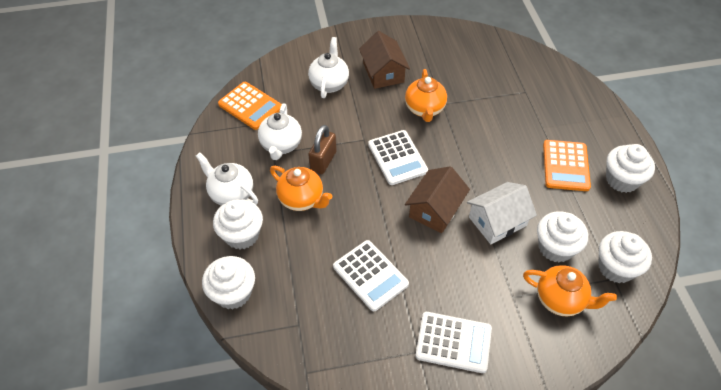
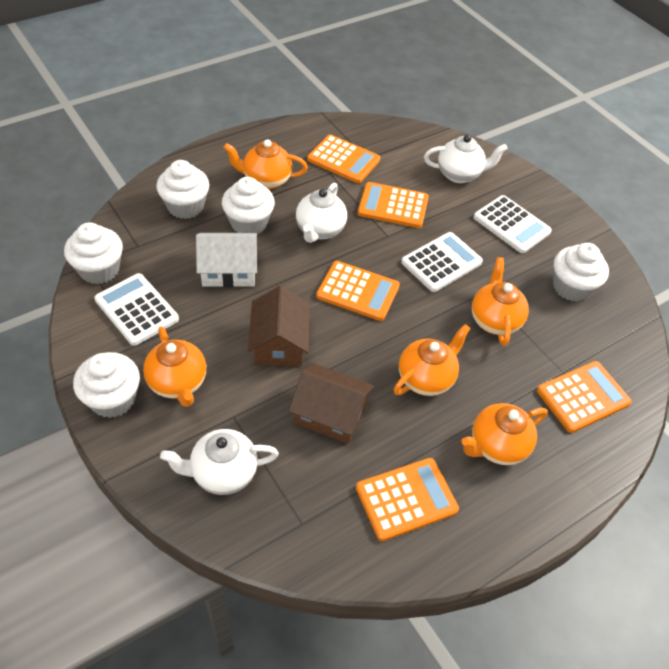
brown padlock: [308,125,337,174] = 1 -> none = 0
orange calculator: [218,82,282,130] [543,140,591,191] = 2 -> [307,134,380,183] [316,261,400,321] [356,458,459,541] [358,182,429,228] [537,361,632,433] = 5
orange teapot: [270,166,332,211] [405,69,447,122] [523,265,617,316] = 3 -> [143,326,206,407] [223,139,308,189] [394,324,471,396] [462,403,548,465] [472,257,529,346] = 5

